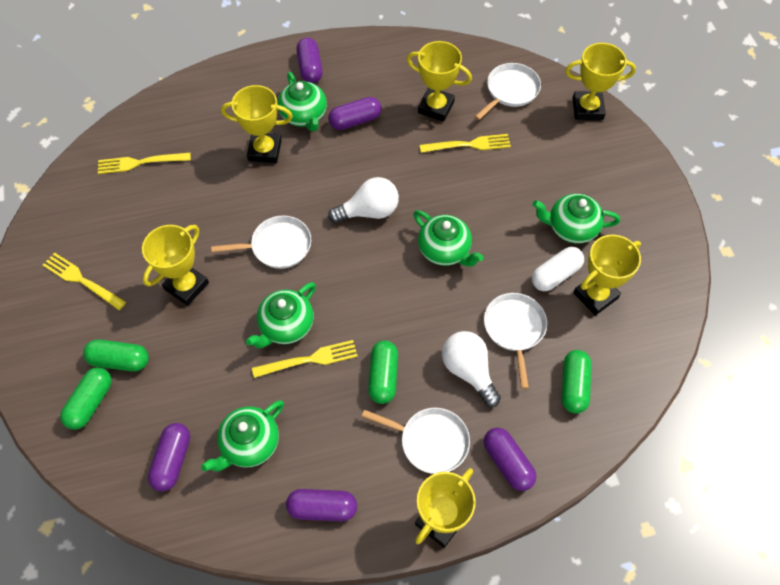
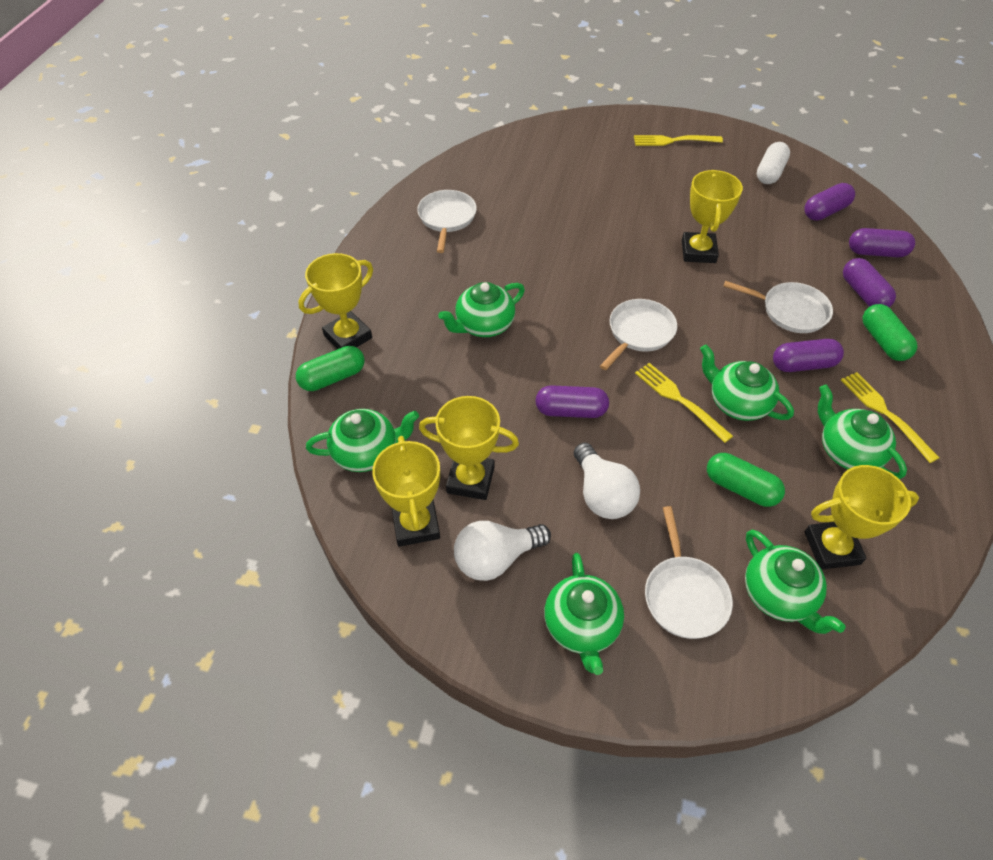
green capsule: [60,367,112,430] [83,340,149,372] [368,341,398,404] [562,350,592,414] = 4 -> [296,346,364,391] [707,453,785,507] [863,304,917,361] = 3
green teapot: [201,400,284,471] [246,282,316,348] [278,72,327,132] [413,210,484,267] [533,194,620,244] = 5 -> [306,409,419,472] [438,282,525,337] [544,553,624,675] [700,344,794,421] [745,530,846,634] [818,385,907,479] = 6
yellow fork: [43,253,126,310] [98,153,191,174] [252,340,358,378] [419,134,511,153] = 4 -> [634,135,723,146] [635,363,733,443] [841,372,939,463] = 3
yellow trophy: [142,225,209,306] [221,85,293,163] [407,41,472,122] [415,468,476,548] [565,43,636,120] [573,235,641,316] = 6 -> [298,253,373,349] [372,436,440,547] [419,396,519,500] [682,170,743,263] [805,465,919,569] = 5

